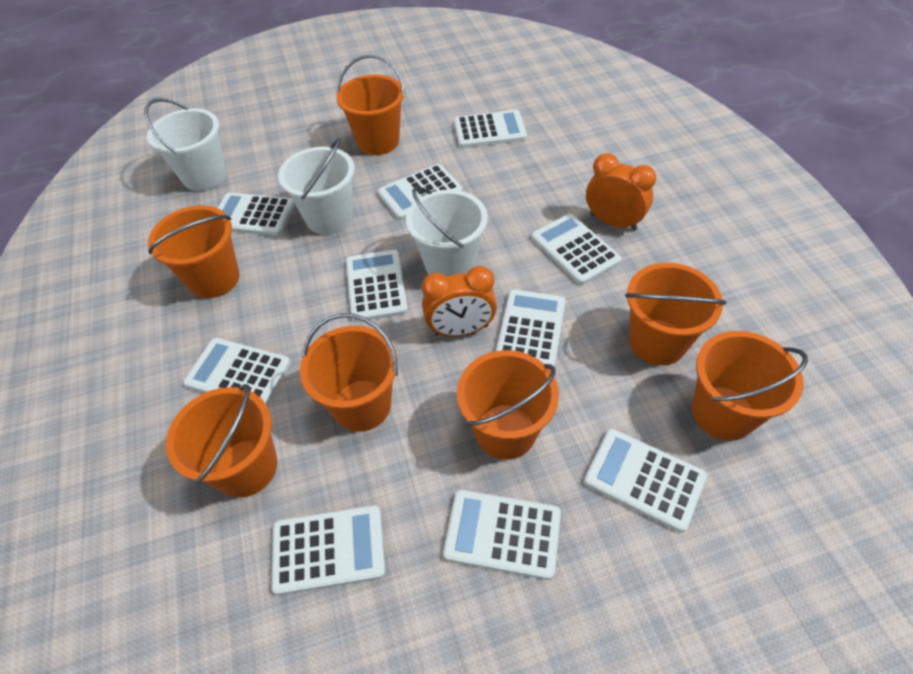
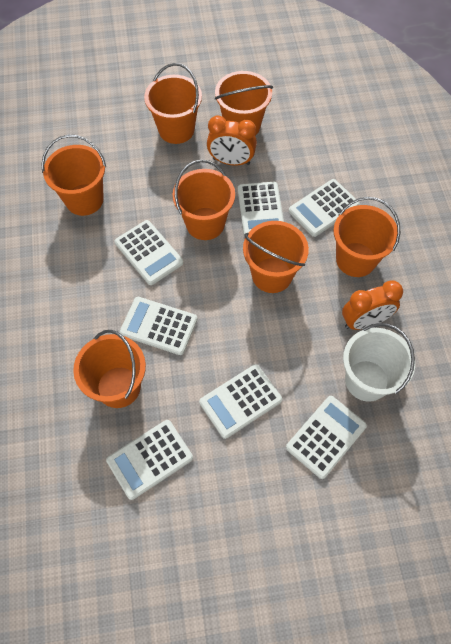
white bucket: [144,98,227,191] [278,138,355,235] [406,186,488,276] = 3 -> [343,323,415,402] = 1
white calculator: [184,338,291,405] [218,192,295,236] [271,505,385,595] [346,250,408,322] [378,164,463,220] [443,490,561,580] [454,110,527,148] [496,289,565,370] [531,214,622,285] [584,429,707,532] = 10 -> [106,420,193,500] [115,220,184,285] [120,297,197,355] [199,364,282,439] [238,182,284,237] [286,396,367,479] [289,179,360,237] = 7

